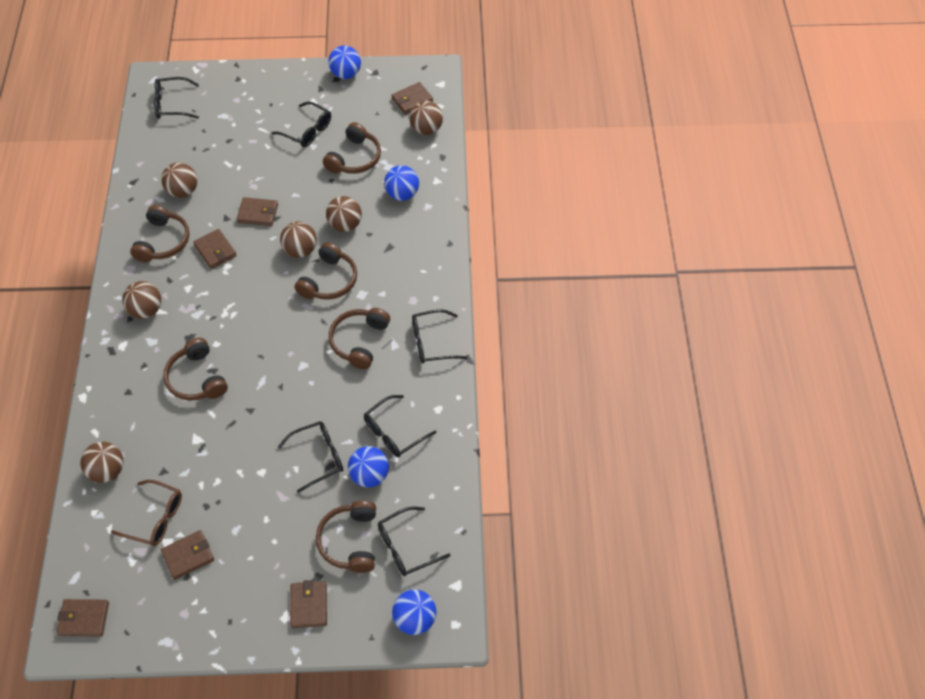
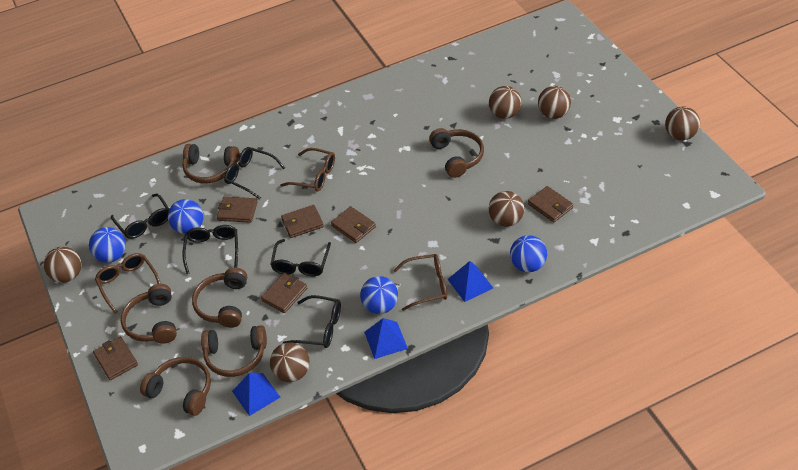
black glasses: [154,77,199,119] [272,102,331,147] [278,421,343,493] [364,395,437,457] [378,507,450,576] [412,309,468,364] = 6 -> [111,194,169,239] [182,225,238,274] [224,147,285,199] [270,239,331,276] [283,295,341,348] = 5
blue pyramid: none = 0 -> [232,373,280,416] [364,318,408,359] [447,261,493,302] = 3
brown glasses: [111,480,182,546] = 1 -> [95,253,161,314] [280,148,335,192] [393,254,447,311] = 3

